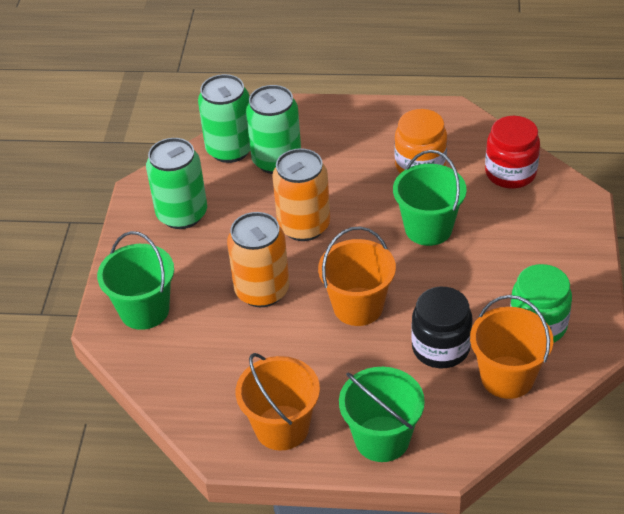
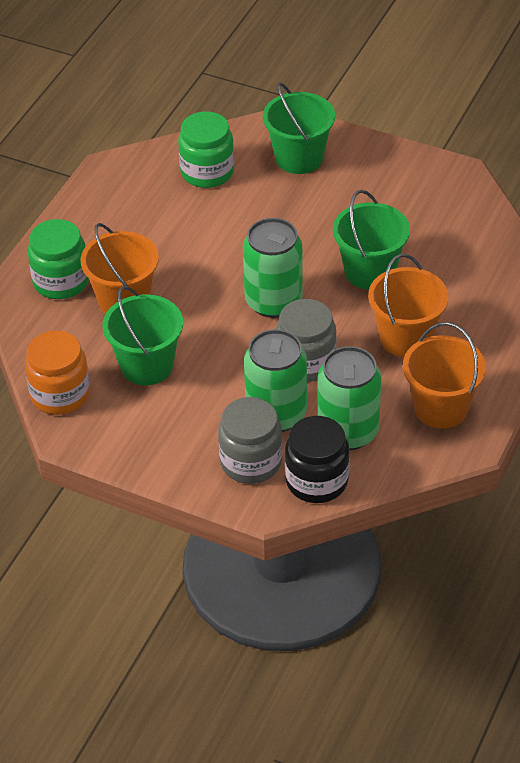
green jar: [510,264,572,343] = 1 -> [28,219,89,299] [178,112,234,188] = 2
grey jar: none = 0 -> [218,397,283,484] [276,299,337,382] = 2
orange can: [227,212,289,307] [272,148,330,241] = 2 -> none = 0
red jar: [485,116,540,189] = 1 -> none = 0

